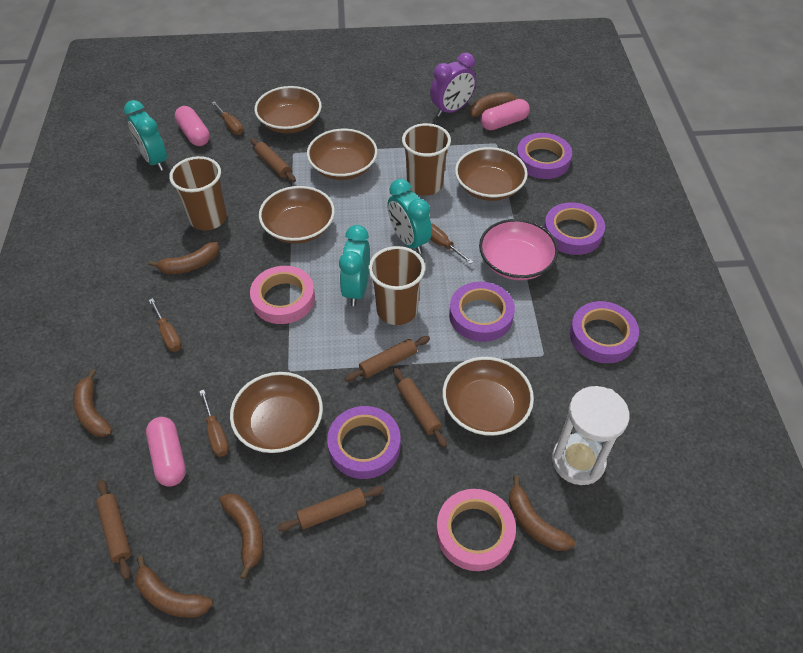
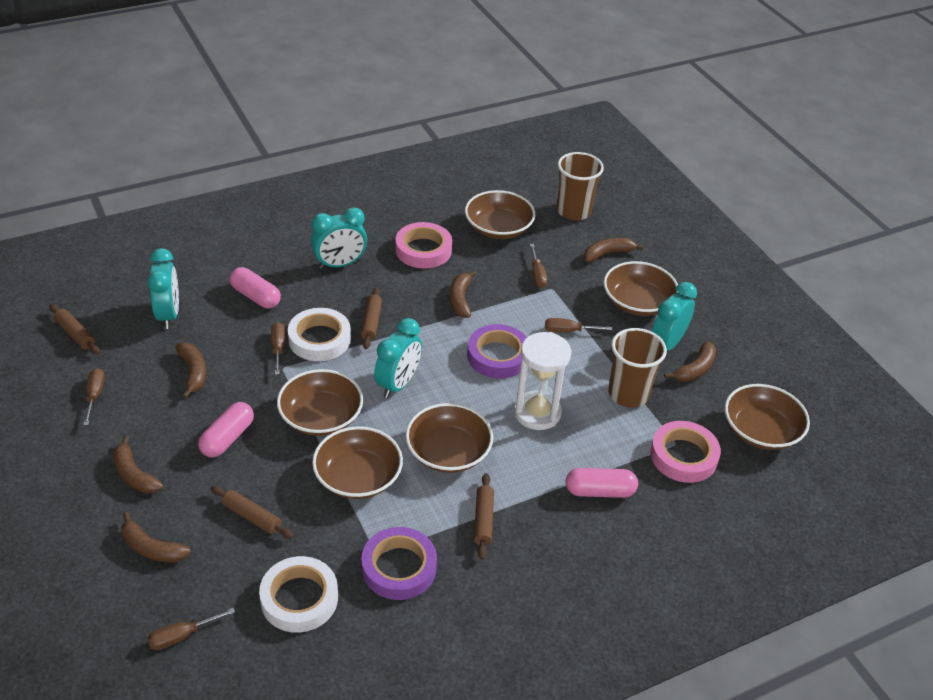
brown cup: [169,156,227,231] [368,246,425,325] [402,123,451,196] = 3 -> [557,152,604,221] [608,328,667,407] = 2
brown rolling pin: [96,479,131,580] [250,138,296,182] [277,486,384,532] [345,336,430,382] [393,367,447,447] = 5 -> [49,304,100,355] [211,486,294,539] [361,287,382,349] [474,473,494,560] = 4
brown screwdriver: [149,298,182,352] [199,389,229,457] [211,101,243,135] [430,223,473,264] = 4 -> [84,368,105,425] [147,608,235,650] [271,322,285,375] [530,244,547,288] [545,318,612,333] = 5
pink bowl: [479,219,558,280] = 1 -> none = 0
purple clock: [430,53,476,117] = 1 -> none = 0
purple tape: [327,406,400,479] [449,282,515,342] [516,133,572,179] [544,202,605,255] [569,301,639,363] = 5 -> [361,527,437,600] [467,324,527,379] = 2
turquoise clock: [124,100,167,171] [339,225,370,306] [387,179,432,254] = 3 -> [147,248,179,329] [311,207,367,269] [374,318,422,398] [651,282,697,351] = 4
white tape: none = 0 -> [259,556,338,633] [288,308,351,361] = 2

